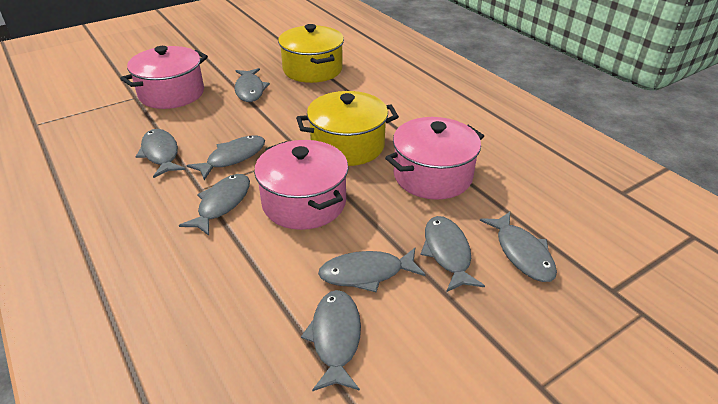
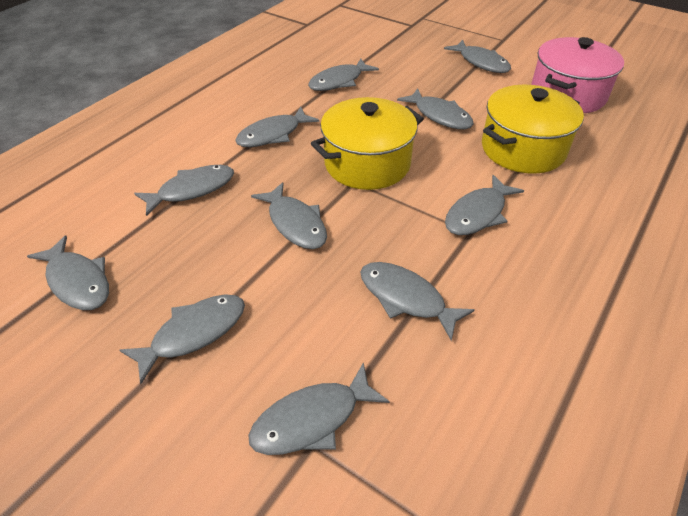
grey fish: [136,129,186,178] [179,174,250,236] [186,136,265,180] [234,68,270,102] [301,290,361,391] [318,248,426,293] [420,216,485,292] [480,212,557,282] = 8 -> [27,236,109,310] [120,294,245,384] [134,165,234,216] [235,107,319,147] [248,362,390,455] [251,182,327,249] [308,58,379,91] [360,262,475,341] [397,88,474,129] [444,40,511,73] [445,175,524,235] = 11
pink pot: [120,46,208,109] [254,140,348,230] [385,117,484,200] = 3 -> [531,37,624,114] = 1

